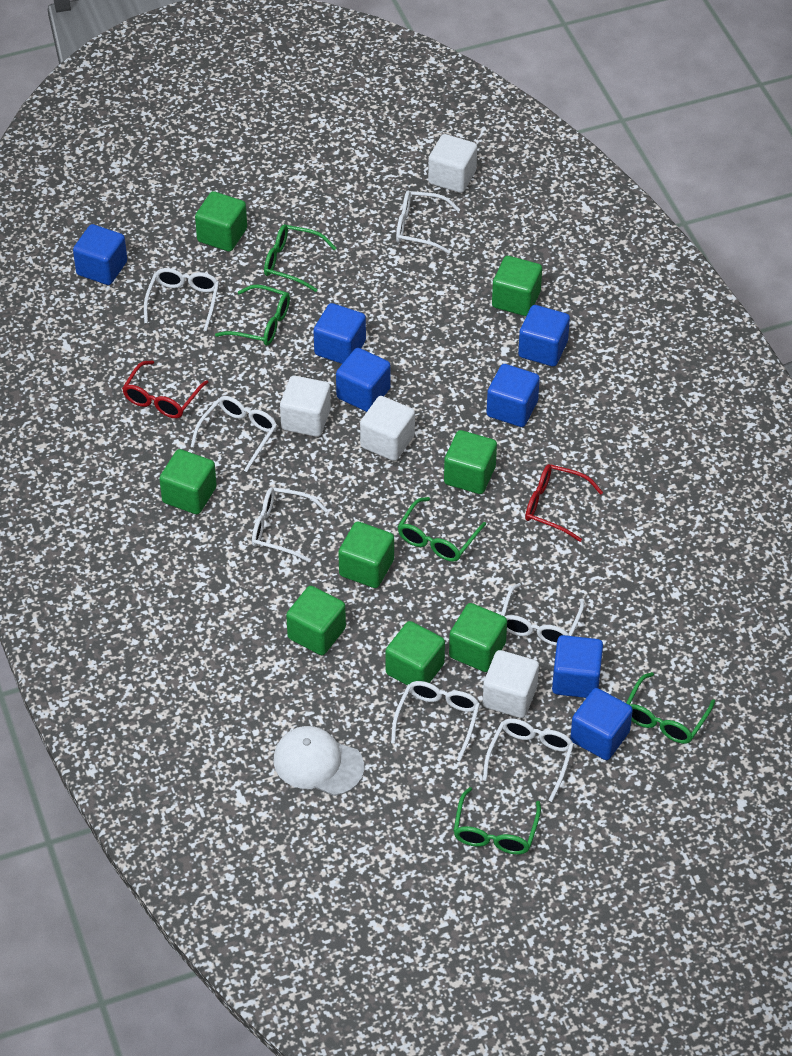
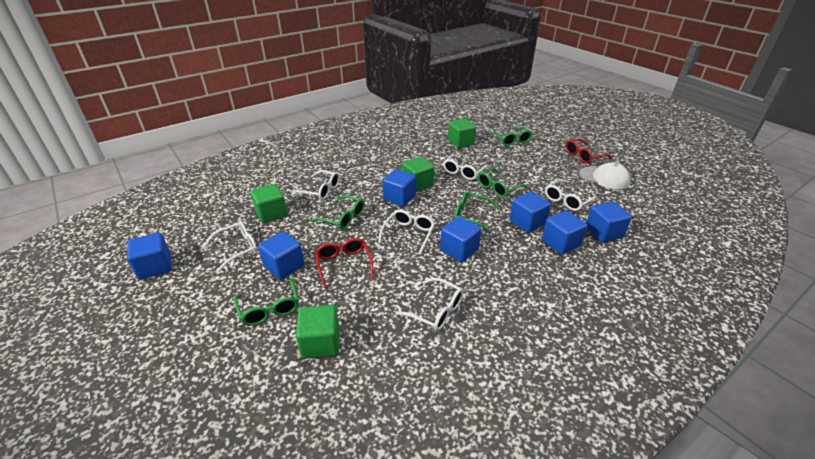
green cube: [159,449,217,514] [195,191,247,252] [286,586,346,655] [338,521,394,588] [385,621,445,685] [444,430,497,494] [449,603,507,672] [492,256,542,316] = 8 -> [250,184,287,223] [296,305,339,359] [402,157,434,192] [448,119,476,148] = 4
white cube: [280,376,331,437] [360,396,415,461] [428,134,477,193] [483,650,539,718] = 4 -> none = 0
white glasses: [144,268,219,331] [191,396,277,472] [252,487,328,563] [391,681,480,762] [396,191,461,254] [483,718,574,802] [501,583,584,646] = 7 -> [204,221,258,272] [291,170,340,200] [378,209,435,255] [395,278,464,331] [443,155,489,180] [545,180,597,211] = 6

